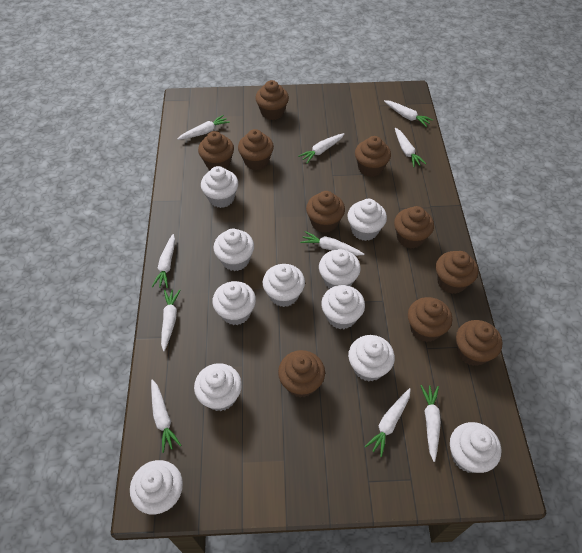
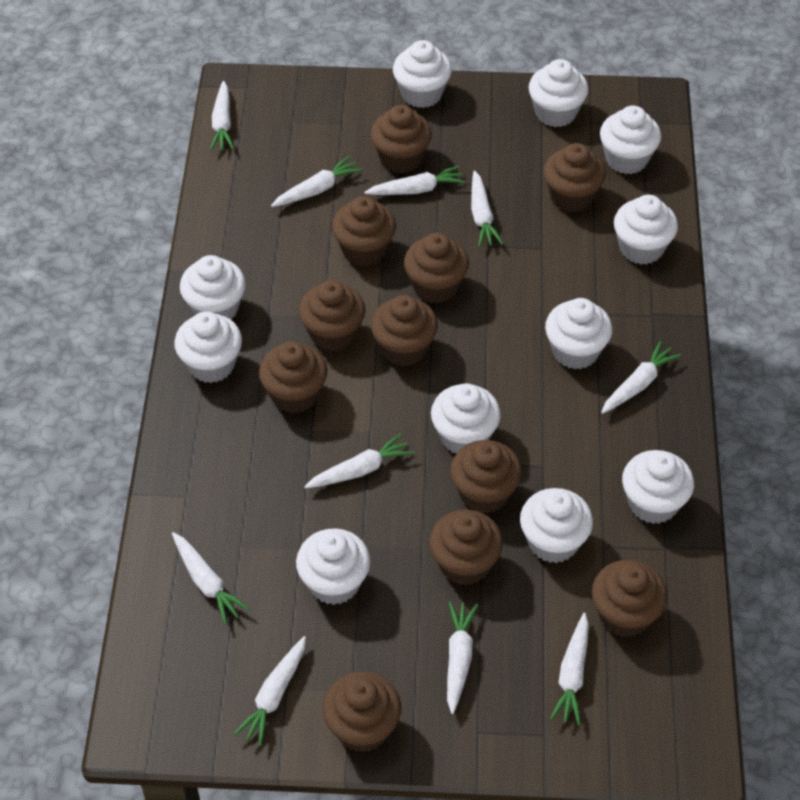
brown cupcake: [198,131,234,170] [238,129,274,170] [255,80,289,120] [278,350,325,398] [306,191,345,233] [355,136,391,177] [394,206,434,249] [408,297,452,342] [436,251,478,294] [456,320,502,366] = 10 -> [259,341,327,413] [299,280,366,351] [323,672,401,752] [332,196,396,266] [371,105,432,174] [371,295,438,367] [404,233,469,303] [429,510,503,585] [450,440,522,514] [544,143,606,212] [592,560,667,637] = 11

